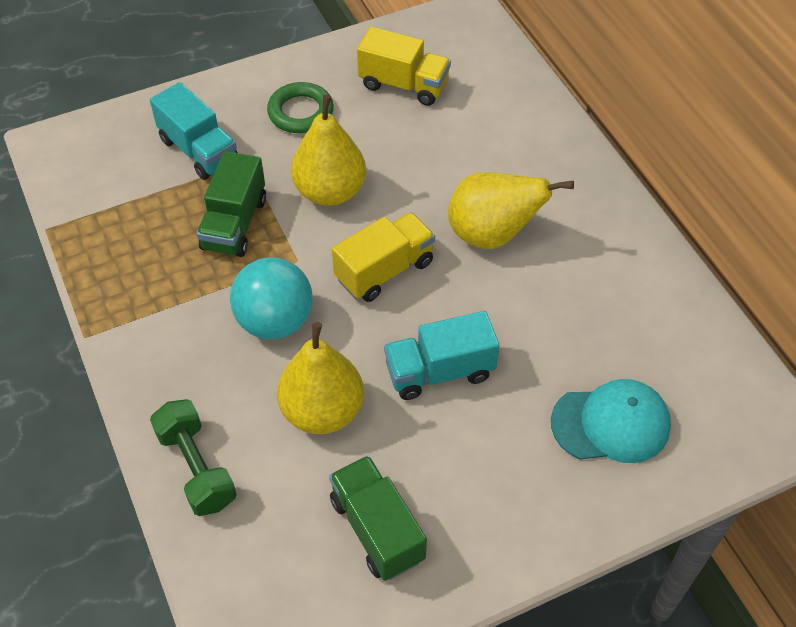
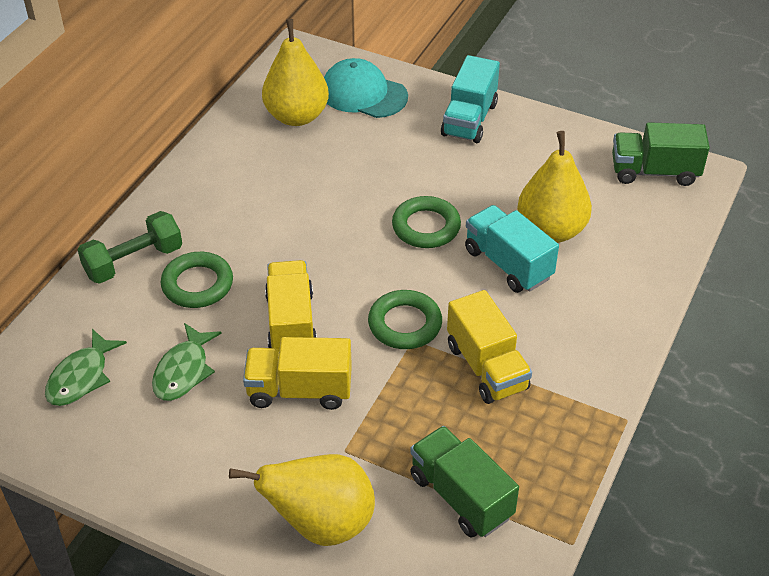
green fish: none = 0 -> [45,329,127,406] [152,323,222,401] = 2
green ring: [267,82,334,133] = 1 -> [161,252,233,308] [368,290,442,349] [392,196,461,248] = 3
turquoise ball: [230,257,312,339] = 1 -> none = 0
yellow truck: [332,212,435,302] [357,26,451,106] = 2 -> [243,337,352,410] [265,260,317,352] [447,290,532,404] = 3

